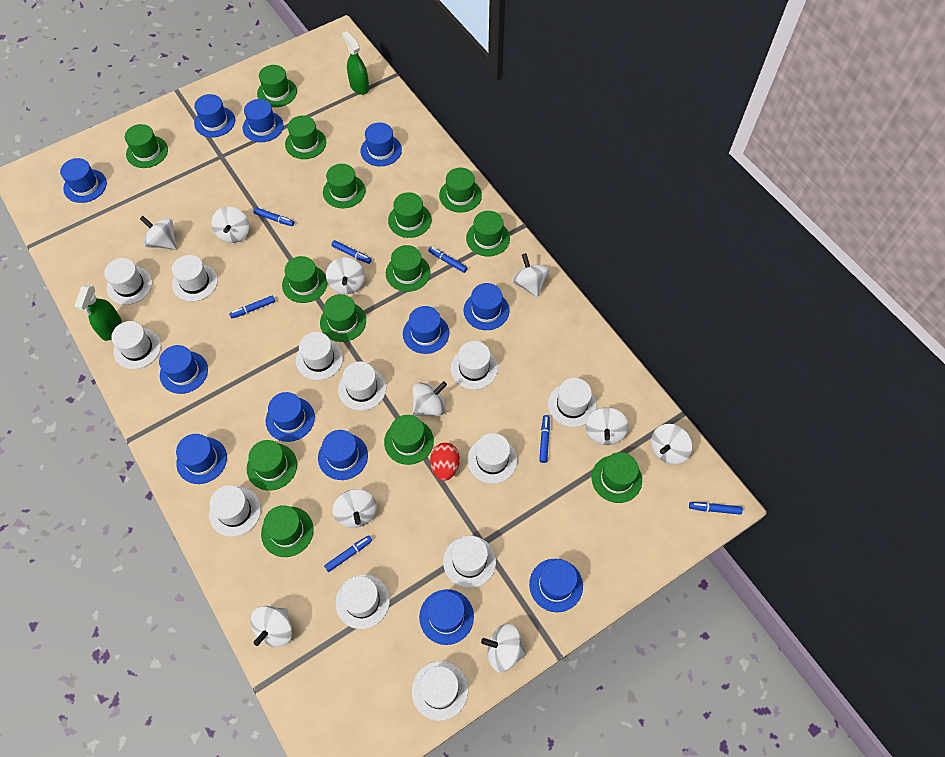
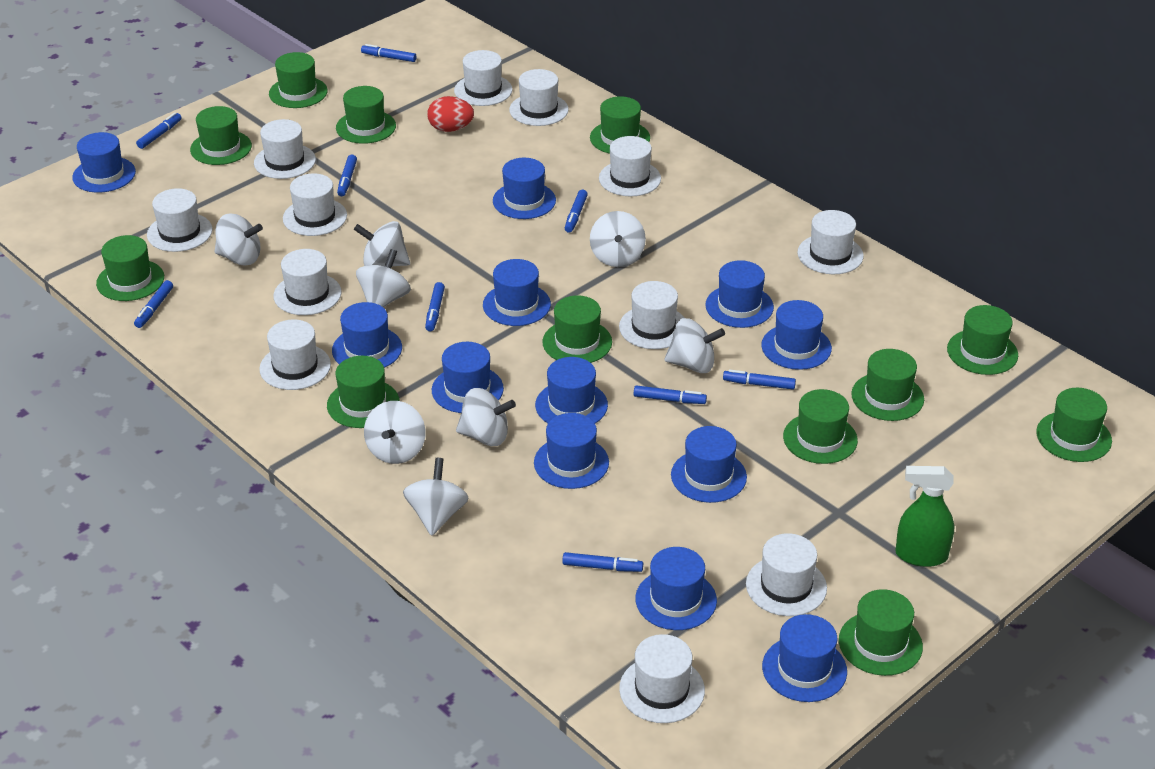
blue marker: [229,296,275,318] [253,207,295,226] [324,535,372,572] [331,240,372,264] [428,247,468,273] [539,415,550,463] [689,502,743,515] = 7 -> [134,280,173,328] [136,112,182,149] [337,155,357,196] [361,44,416,62] [425,282,445,331] [562,552,643,572] [565,190,588,233] [634,385,707,404] [723,369,796,390] = 9
green hat: [125,124,168,168] [247,440,297,491] [257,65,297,107] [261,505,313,557] [282,256,327,303] [285,115,326,159] [320,294,366,342] [323,164,365,208] [384,415,434,465] [386,245,431,292] [388,192,431,238] [439,168,482,212] [466,211,510,256] [592,452,642,503] = 14 -> [96,235,164,301] [190,106,252,165] [269,52,328,108] [327,356,400,428] [336,86,396,144] [542,295,612,363] [590,96,650,154] [783,389,858,464] [839,589,923,676] [851,349,924,421] [947,305,1018,375] [1036,388,1112,462] = 12
green spray bottle: [74,285,122,341] [342,31,369,95] = 2 -> [895,466,955,567] = 1
white spinning top: [140,216,177,250] [211,206,249,243] [250,606,292,647] [326,257,365,294] [333,489,377,528] [412,381,447,416] [481,623,527,672] [512,253,549,298] [586,407,628,445] [651,424,692,465] = 10 -> [215,214,263,266] [354,221,410,266] [356,249,411,307] [364,401,425,464] [403,458,469,536] [456,388,516,446] [590,211,646,267] [664,318,725,373] = 8

